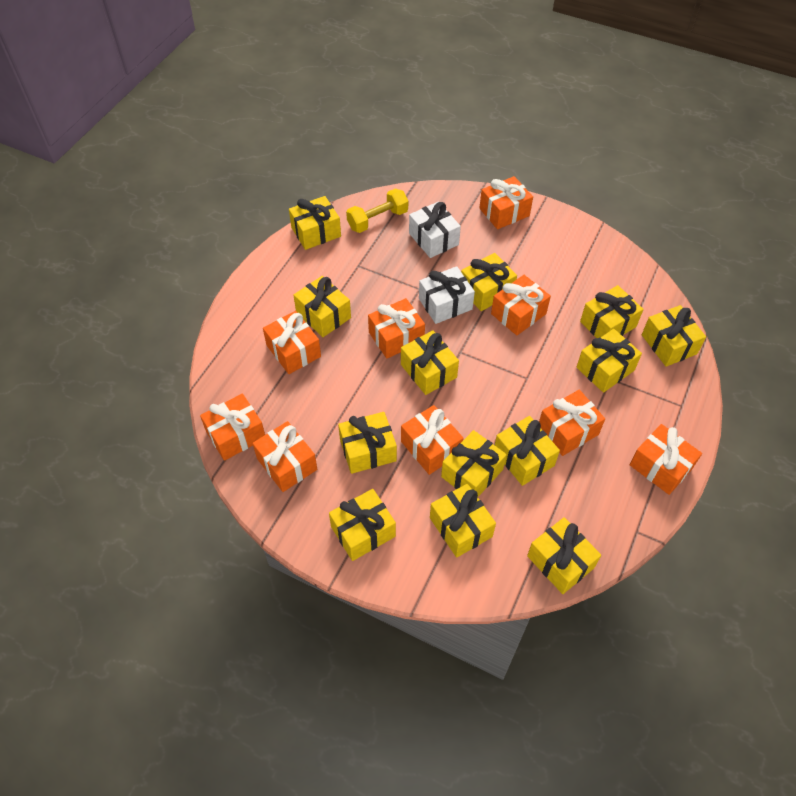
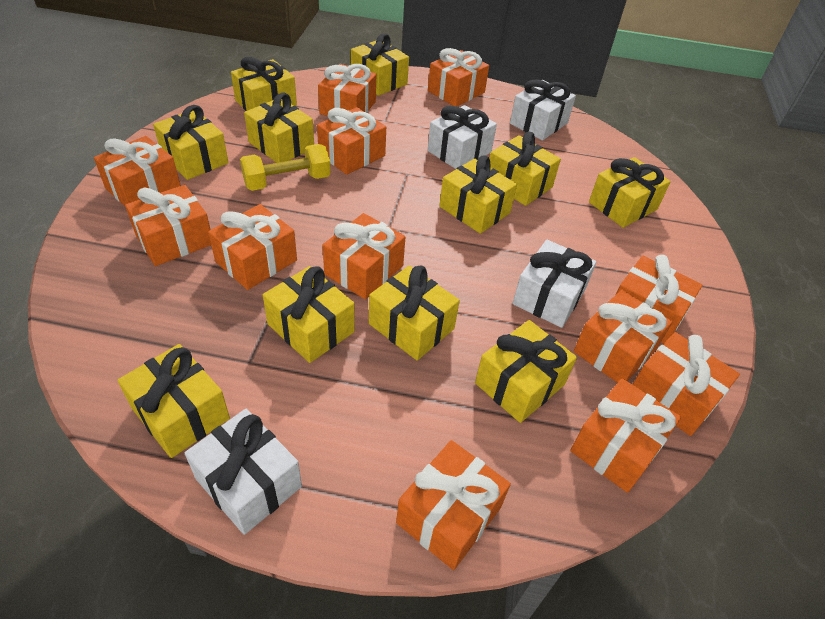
orange gift: [200,394,265,461] [252,421,317,492] [263,311,321,374] [368,298,425,358] [401,405,464,475] [479,176,533,229] [491,275,551,335] [539,390,605,456] [630,424,702,495] = 9 -> [94,136,181,206] [125,185,211,266] [208,204,297,290] [317,107,386,175] [318,64,376,116] [323,213,405,299] [396,440,511,570] [428,48,489,106] [570,378,681,493] [574,290,672,383] [616,255,702,344] [632,332,740,436] = 12
white gift: [409,202,461,258] [419,266,475,324] = 2 -> [185,409,302,535] [428,105,497,169] [510,80,576,141] [512,240,597,328] = 4
yellow gift: [289,196,341,250] [293,276,351,337] [329,489,396,561] [338,412,397,474] [401,330,459,395] [430,484,496,558] [441,430,507,497] [461,253,517,311] [495,416,560,486] [527,517,601,594] [576,329,642,393] [580,285,644,338] [642,305,706,367] = 13 -> [118,344,230,458] [153,105,229,180] [231,57,297,111] [244,93,314,163] [263,266,355,363] [351,33,409,96] [369,265,460,361] [439,155,517,234] [475,320,577,423] [489,132,561,206] [589,157,671,228] = 11

